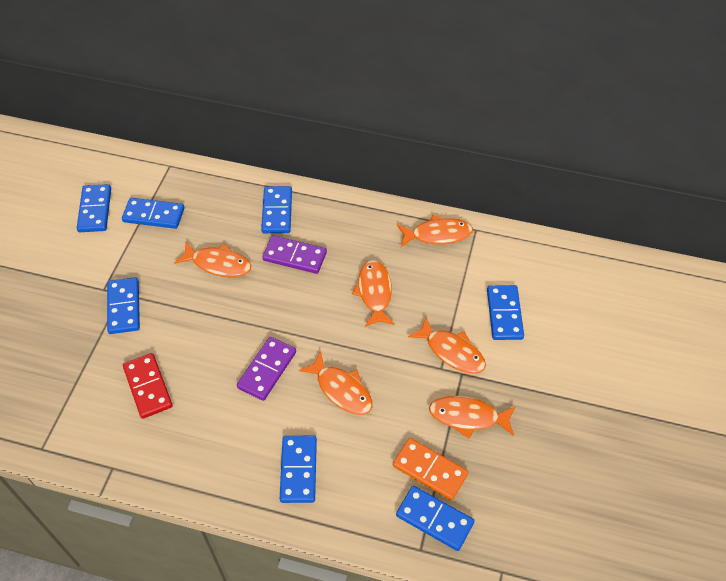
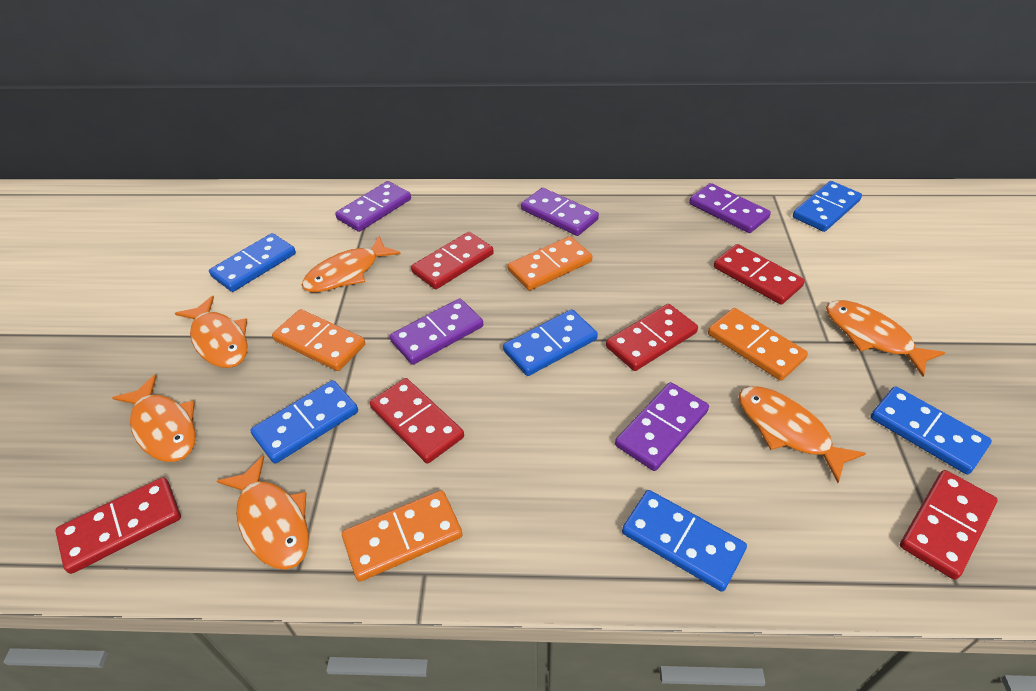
blue domino: [77,184,111,232] [107,277,140,334] [122,198,184,229] [261,186,292,233] [280,436,317,503] [396,486,475,551] [487,285,524,340] = 7 -> [209,233,296,292] [250,380,358,464] [503,309,598,376] [622,490,747,592] [793,181,862,232] [871,386,992,474] = 6
orange domino: [393,438,468,500] = 1 -> [272,309,365,371] [342,490,462,582] [508,236,592,291] [708,308,808,381] = 4
purple domino: [237,337,296,401] [262,236,327,274] = 2 -> [335,181,411,232] [390,298,483,365] [521,188,599,236] [615,382,709,471] [689,183,771,233] = 5
red domino: [123,353,173,419] = 1 -> [55,477,181,574] [370,378,464,464] [411,232,494,289] [606,304,698,371] [714,244,805,305] [900,470,998,580] = 6

